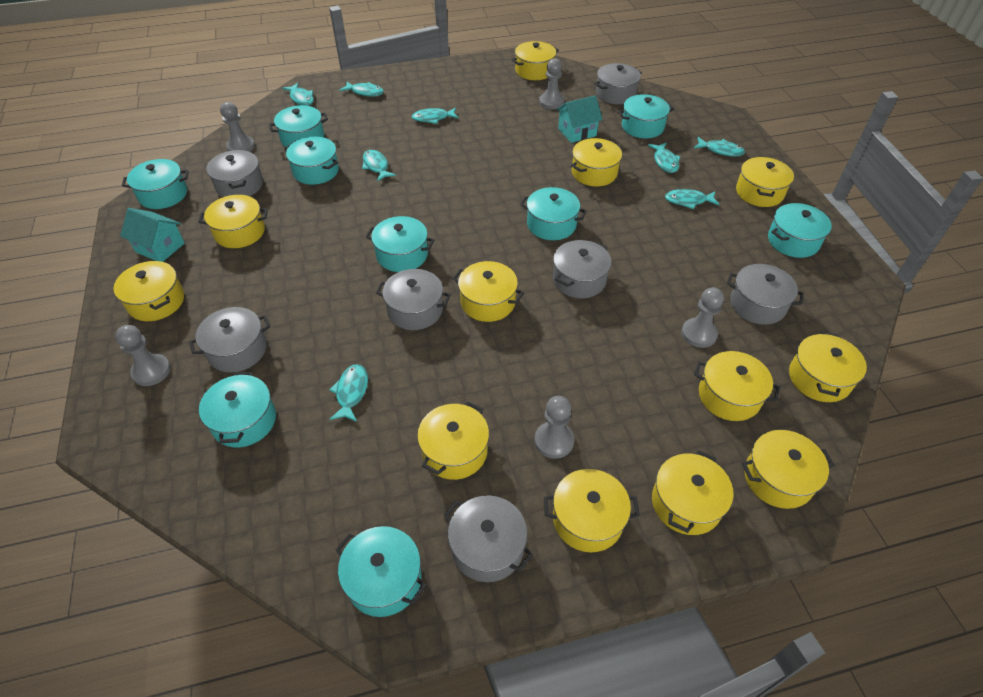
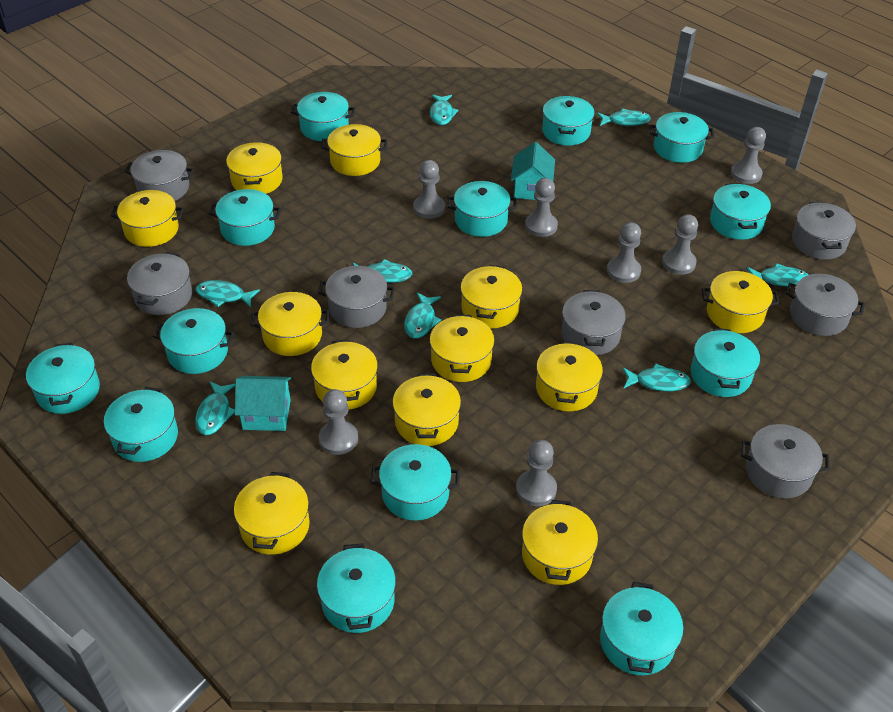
grey pawn: [115,325,171,386] [220,102,255,152] [534,396,574,459] [539,59,564,109] [681,287,724,348] = 5 -> [319,389,358,455] [413,160,445,219] [516,440,557,506] [525,178,558,237] [607,222,641,283] [662,214,698,275] [731,127,766,184] = 7
turquoise pot: [122,159,189,209] [199,372,276,448] [269,105,328,148] [286,137,339,185] [336,526,427,617] [366,216,434,272] [520,187,586,240] [618,94,674,138] [768,203,832,258] = 9 -> [26,343,100,414] [104,387,178,462] [153,308,234,374] [209,189,281,246] [291,92,355,141] [317,543,396,633] [371,444,460,521] [447,181,517,237] [542,96,595,146] [600,582,684,675] [649,112,714,163] [691,328,760,397] [710,183,771,240] = 13

